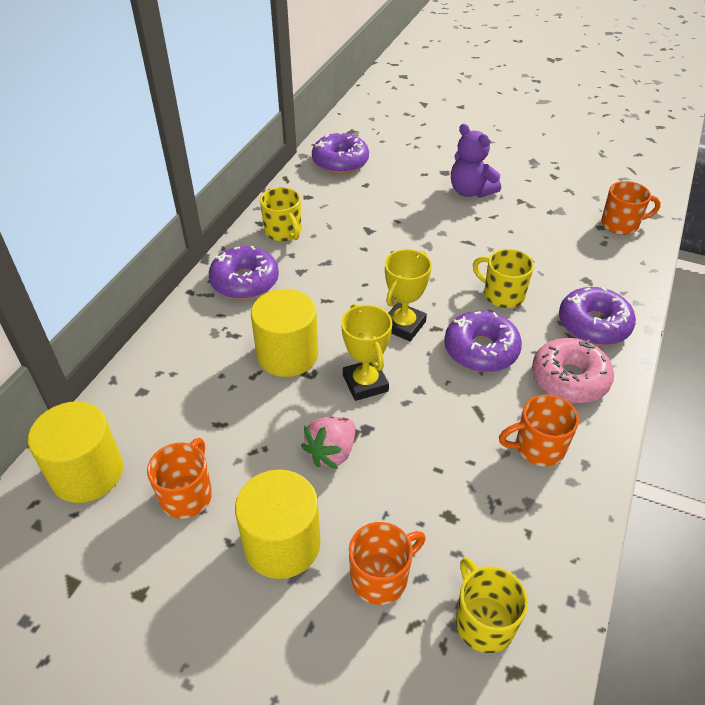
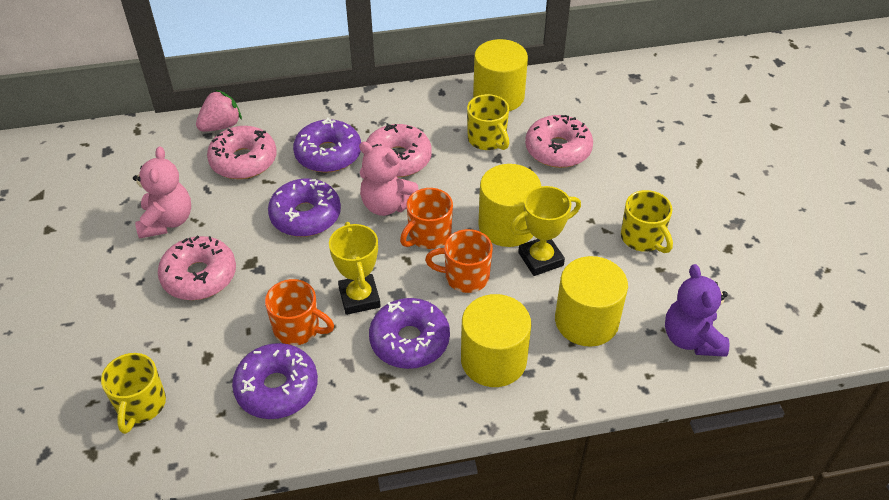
orange mug: [147,438,212,519] [349,522,426,605] [499,395,579,466] [601,181,661,235] = 4 -> [265,279,334,346] [400,188,453,249] [425,229,493,293] = 3
pink donut: [532,338,614,403] = 1 -> [158,236,236,300] [207,126,277,179] [364,123,432,177] [525,115,593,168] = 4
pink teddy bear: none = 0 -> [133,147,191,239] [359,142,419,216] = 2
yellow cylinder: [28,401,123,503] [235,469,321,579] [251,289,318,377] = 3 -> [461,294,531,387] [473,39,528,111] [478,164,541,247] [555,256,628,347] = 4

